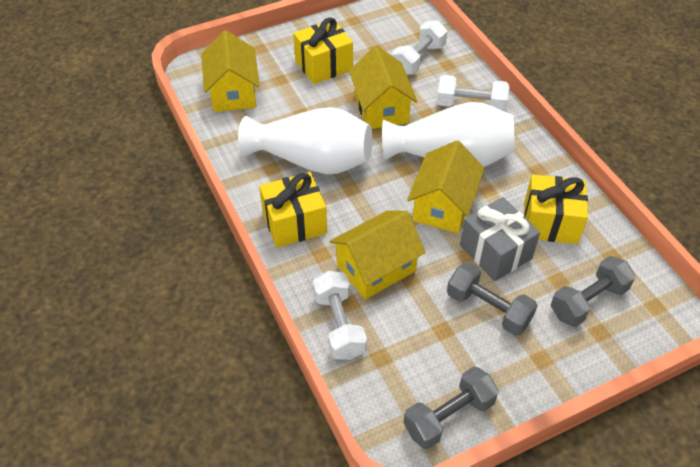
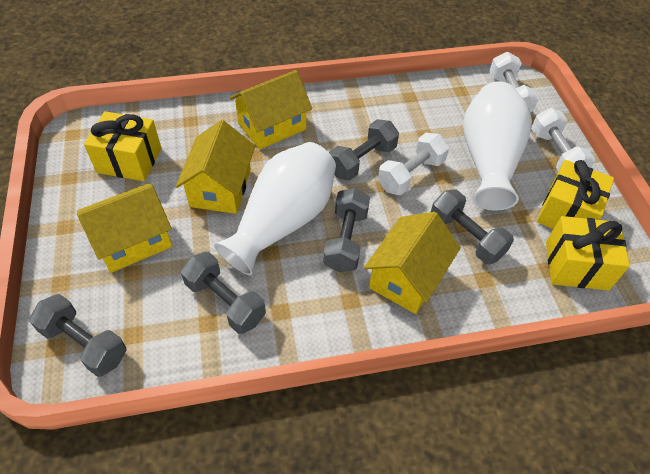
grey dumbbell: [404,366,499,449] [447,262,538,335] [551,256,635,327] = 3 -> [29,294,127,377] [181,252,266,334] [323,188,370,272] [329,119,399,180] [431,189,514,264] = 5
grey gift: [460,197,540,281] = 1 -> none = 0

